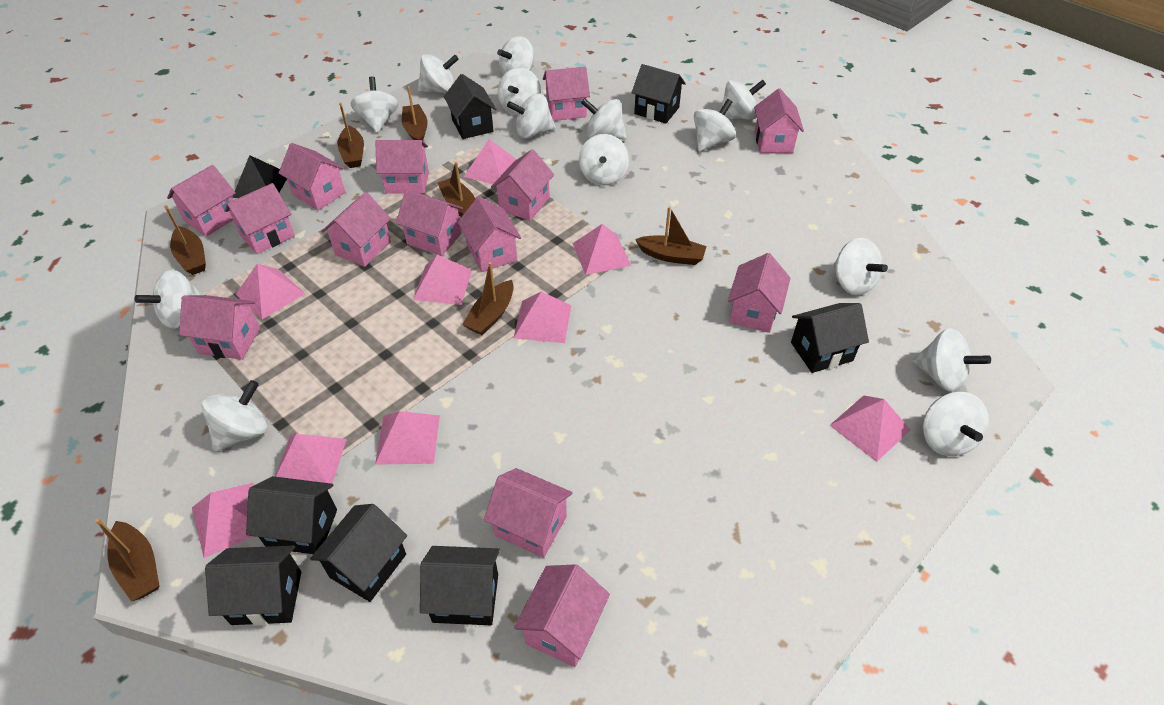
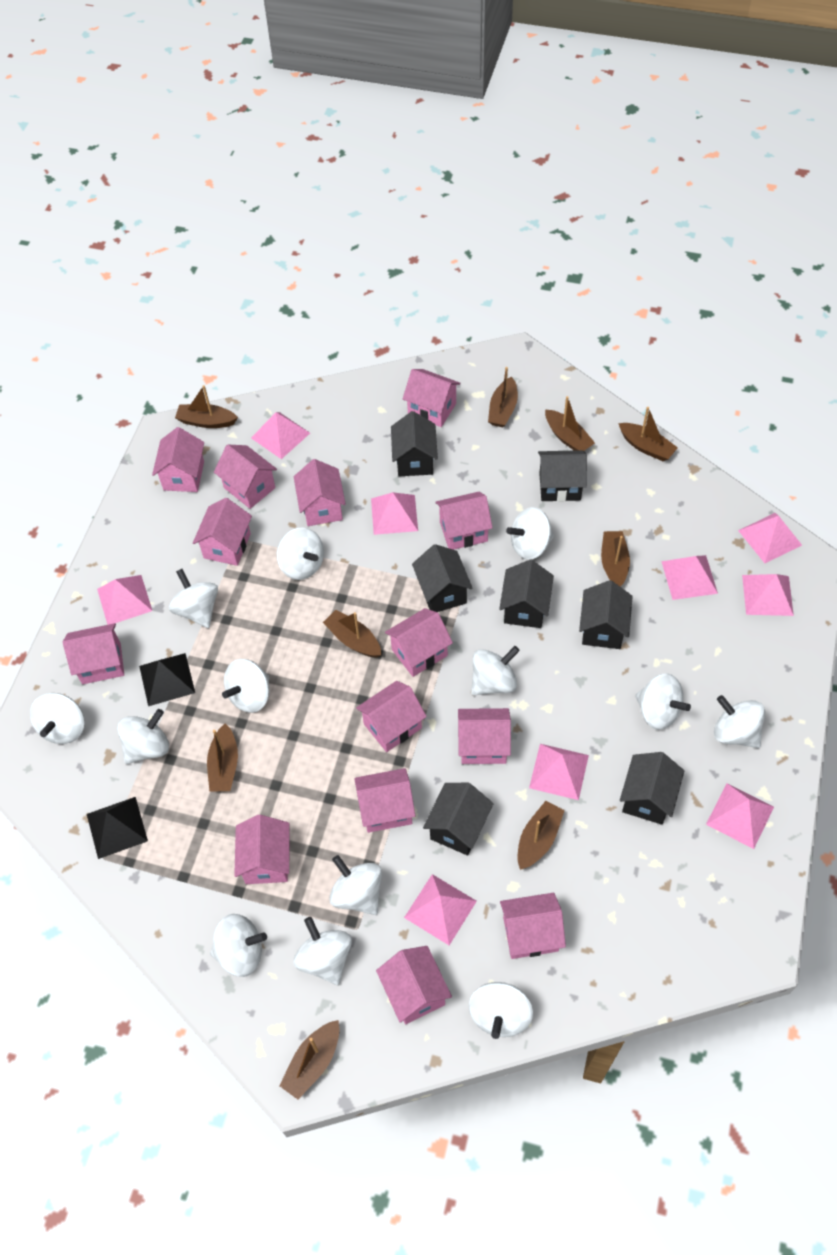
black pyramid: [233,155,287,198] = 1 -> [87,797,148,859] [139,653,195,706] = 2
brown boat: [95,518,160,602] [164,205,206,275] [337,102,364,168] [402,86,428,141] [438,162,475,217] [462,262,514,335] [635,206,706,265] = 7 -> [175,385,238,428] [207,723,238,792] [279,1020,340,1100] [323,610,381,658] [488,367,518,427] [518,801,565,870] [545,396,595,451] [601,531,630,586] [618,407,678,461] = 9
white spinning top: [135,269,204,329] [202,380,268,451] [350,76,398,133] [418,54,459,93] [497,36,534,75] [498,68,541,115] [507,93,556,139] [579,134,629,186] [581,98,626,139] [694,99,736,151] [720,80,766,120] [833,238,888,295] [912,328,991,392] [923,392,989,456] = 14 -> [30,693,85,744] [117,709,169,764] [169,569,218,628] [210,914,267,977] [222,659,270,713] [277,527,324,580] [293,917,352,985] [329,855,382,915] [469,982,533,1039] [471,646,520,695] [506,507,554,560] [635,673,691,730] [714,695,765,748] = 13

